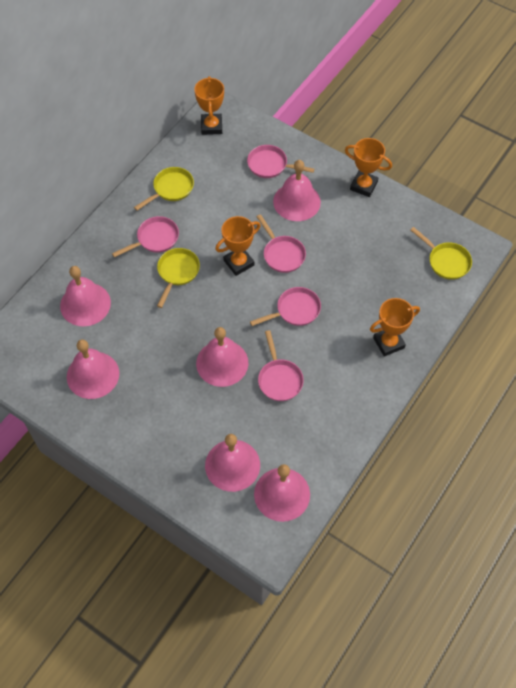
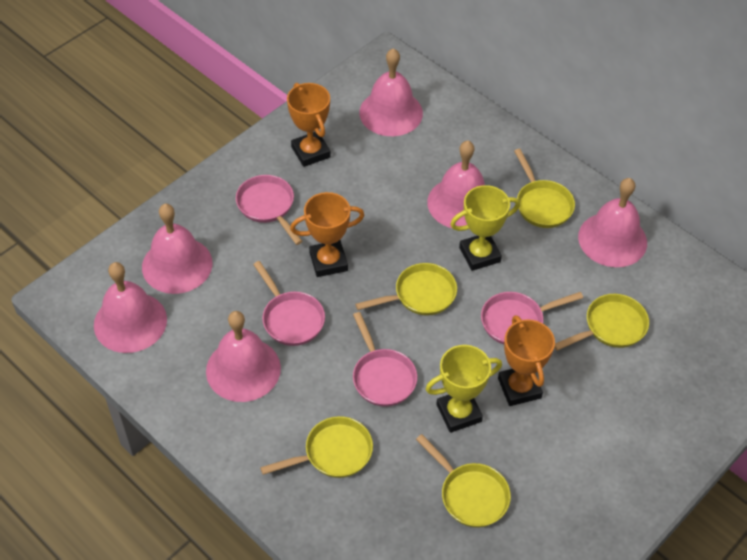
orange trophy: [194,76,224,135] [215,216,261,276] [345,138,392,197] [370,298,420,357] = 4 -> [287,83,331,167] [290,192,365,277] [498,315,555,406] = 3
pink pan: [112,216,179,257] [247,145,314,178] [250,287,321,326] [256,214,306,273] [258,330,304,401] = 5 -> [236,175,303,245] [253,261,325,346] [353,312,417,407] [481,292,583,344] = 4
yellow pan: [134,167,194,211] [157,248,200,308] [410,227,472,280] = 3 -> [260,416,373,478] [355,263,457,316] [416,434,511,528] [514,149,575,228] [554,294,649,351] = 5
yellow trophy: none = 0 -> [425,345,502,433] [450,185,520,271] = 2

